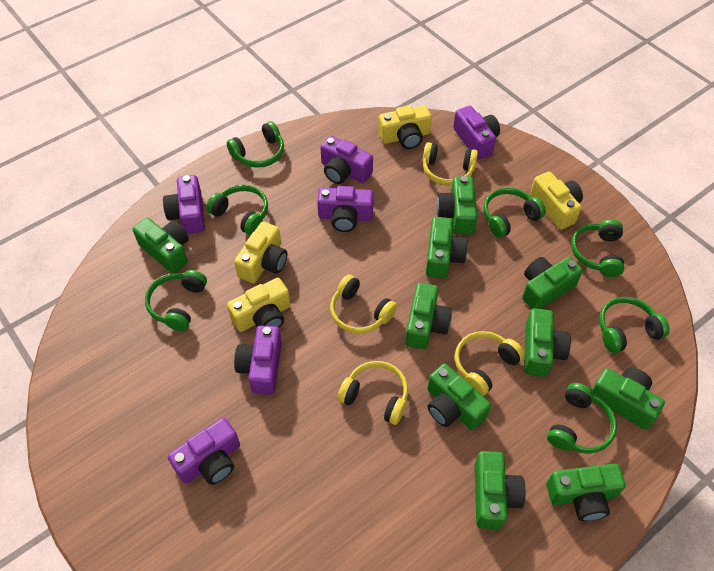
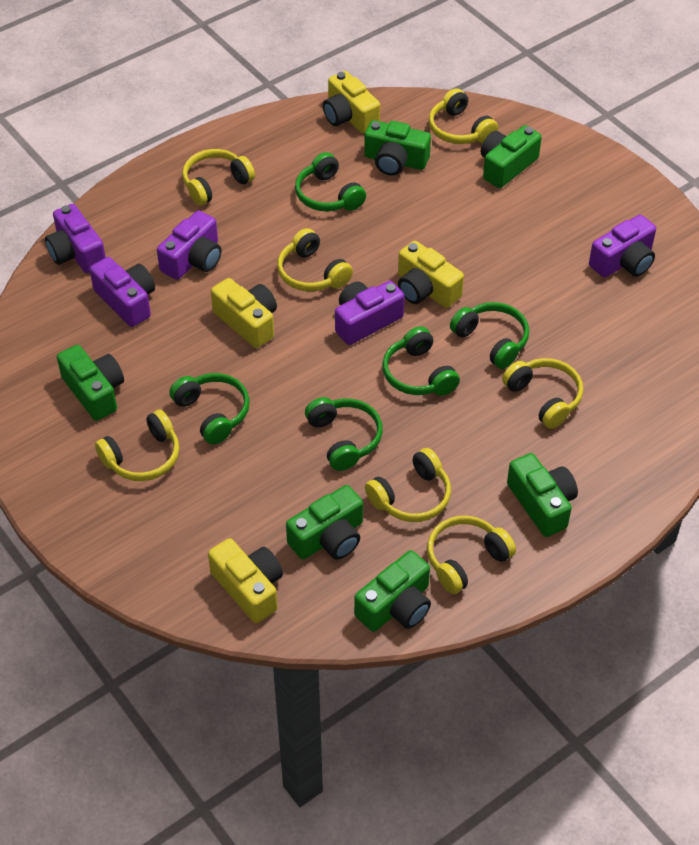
green camera: [133,218,189,273] [405,283,452,349] [426,217,468,278] [427,363,491,430] [437,176,477,234] [475,451,525,529] [522,257,583,309] [524,308,571,377] [546,464,626,521] [592,368,665,430] = 10 -> [57,345,124,421] [286,485,363,560] [354,550,431,632] [364,120,431,176] [481,125,542,188] [507,453,578,537] = 6
green headphones: [145,270,207,331] [206,184,268,235] [227,121,284,168] [484,187,546,238] [547,383,617,454] [571,219,625,277] [599,297,670,353] = 7 -> [169,373,250,445] [295,152,366,211] [305,397,383,471] [382,326,460,396] [450,302,529,369] = 5
purple camera: [163,175,205,234] [168,418,240,485] [234,326,282,395] [317,186,374,232] [320,136,373,184] [453,106,500,160] = 6 -> [45,204,106,273] [90,257,155,327] [157,210,221,280] [335,281,405,345] [589,215,656,277] = 5
yellow headphones: [330,274,397,334] [338,361,408,425] [423,142,478,186] [455,331,525,396] = 4 -> [95,410,179,481] [182,149,255,206] [277,228,353,291] [365,448,451,522] [427,516,516,594] [429,88,498,144] [502,358,583,429] = 7

